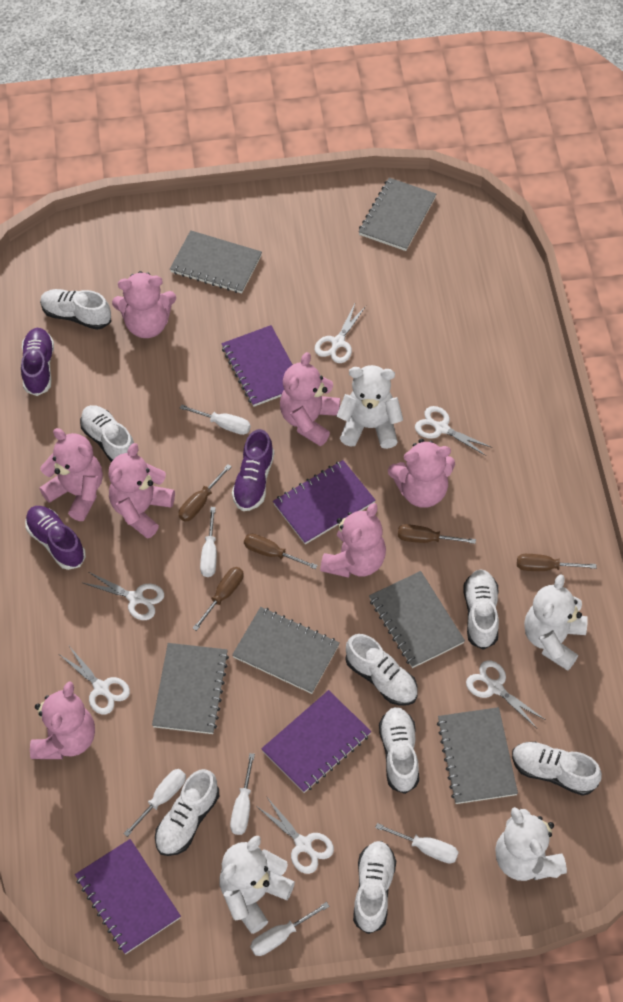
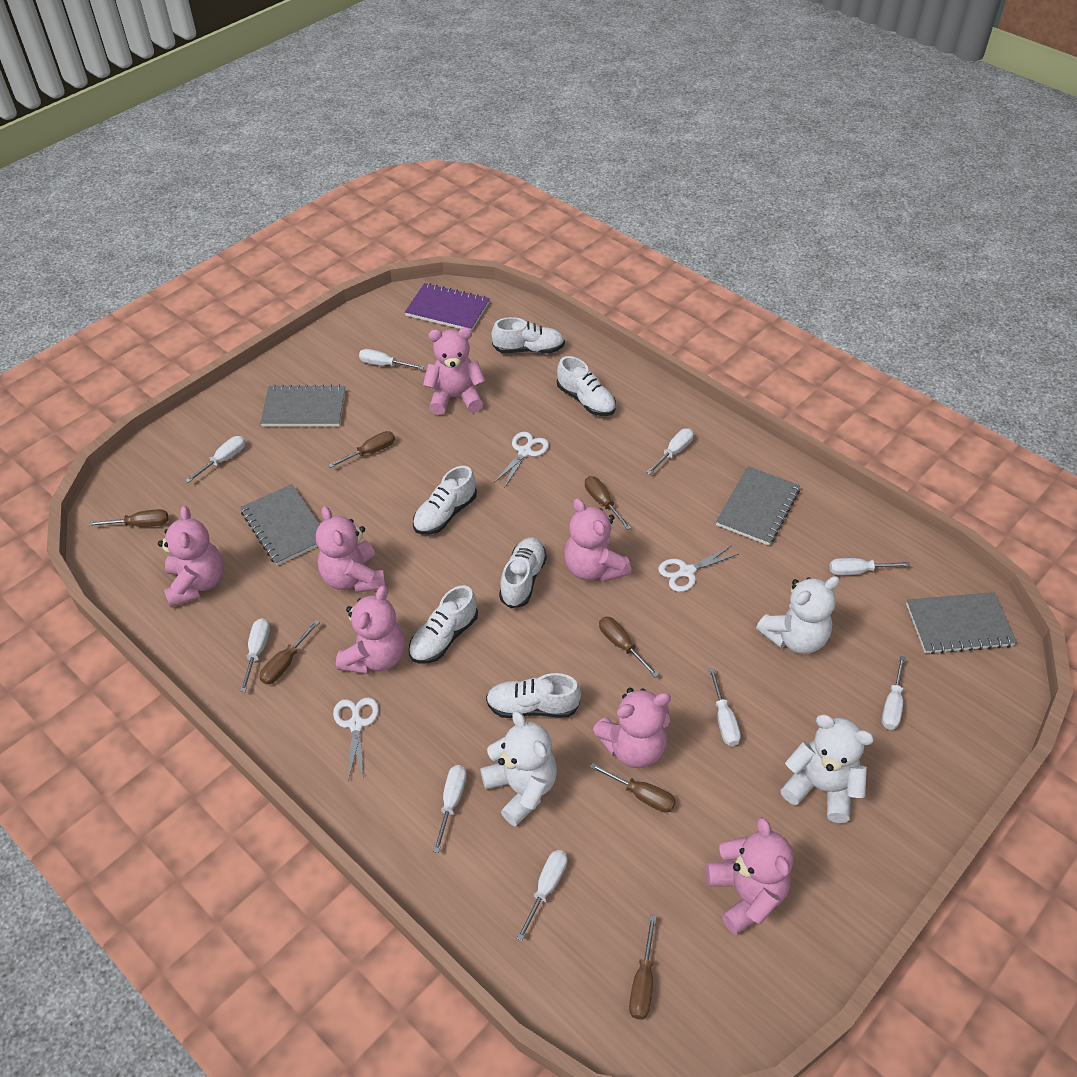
brown screwdriver: [178,464,232,522] [192,567,243,631] [244,534,318,569] [398,524,476,544] [517,554,596,571] = 5 -> [89,509,168,527] [259,620,320,685] [328,431,395,468] [585,476,631,530] [590,763,676,813] [599,617,659,677] [629,915,656,1020] = 7
grey notebook: [152,643,229,734] [170,230,262,294] [232,607,339,694] [358,178,436,251] [369,571,465,668] [437,707,518,804] = 6 -> [240,484,320,566] [260,385,345,426] [716,466,800,545] [906,592,1017,654] = 4
purple notebook: [75,839,181,954] [221,325,293,407] [261,690,371,793] [273,460,376,544] = 4 -> [405,283,490,330] = 1
purple shoe: [21,328,54,396] [25,506,86,570] [232,429,274,511] = 3 -> none = 0
white scissors: [59,646,130,715] [83,572,164,620] [256,796,334,874] [315,302,366,363] [415,406,492,456] [466,661,546,727] = 6 -> [333,697,379,781] [494,432,549,488] [658,546,739,592] = 3
white screwdriver: [123,769,186,837] [180,404,251,435] [200,507,217,577] [230,753,255,835] [250,902,330,956] [375,823,459,864] = 6 -> [185,436,246,483] [240,618,270,692] [359,349,424,370] [433,765,467,853] [517,850,567,941] [646,428,694,474] [709,668,741,746] [829,558,910,575] [882,656,906,730] = 9
white shoe: [40,289,111,330] [80,405,137,462] [155,769,219,856] [346,634,418,705] [353,841,396,934] [379,707,419,794] [464,569,499,650] [512,742,602,796] = 8 -> [409,586,478,663] [413,466,477,535] [486,673,581,718] [492,317,565,353] [499,537,547,608] [557,356,616,416] = 6
white teddy bear: [219,836,295,934] [337,365,403,449] [495,807,567,881] [524,574,588,671] = 4 -> [480,711,557,827] [756,576,840,654] [780,714,874,823] = 3

